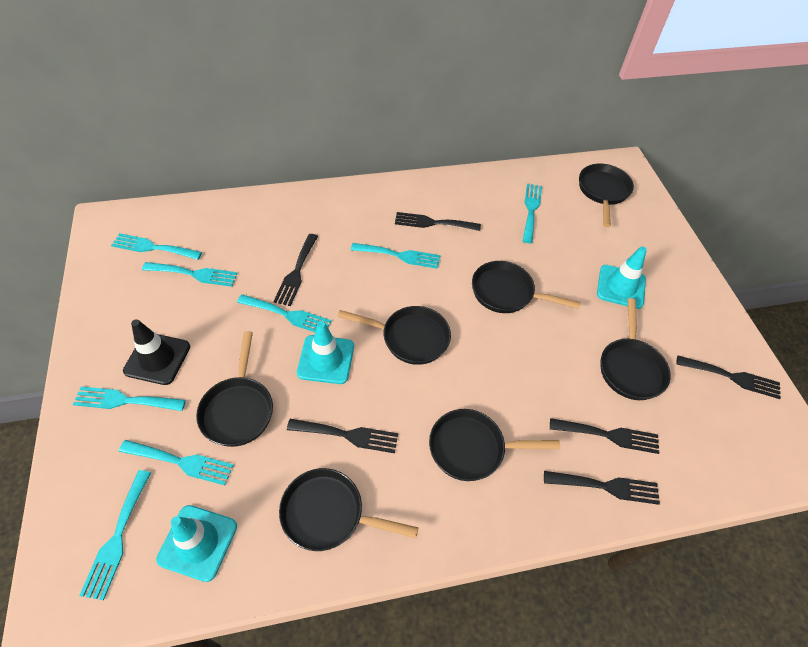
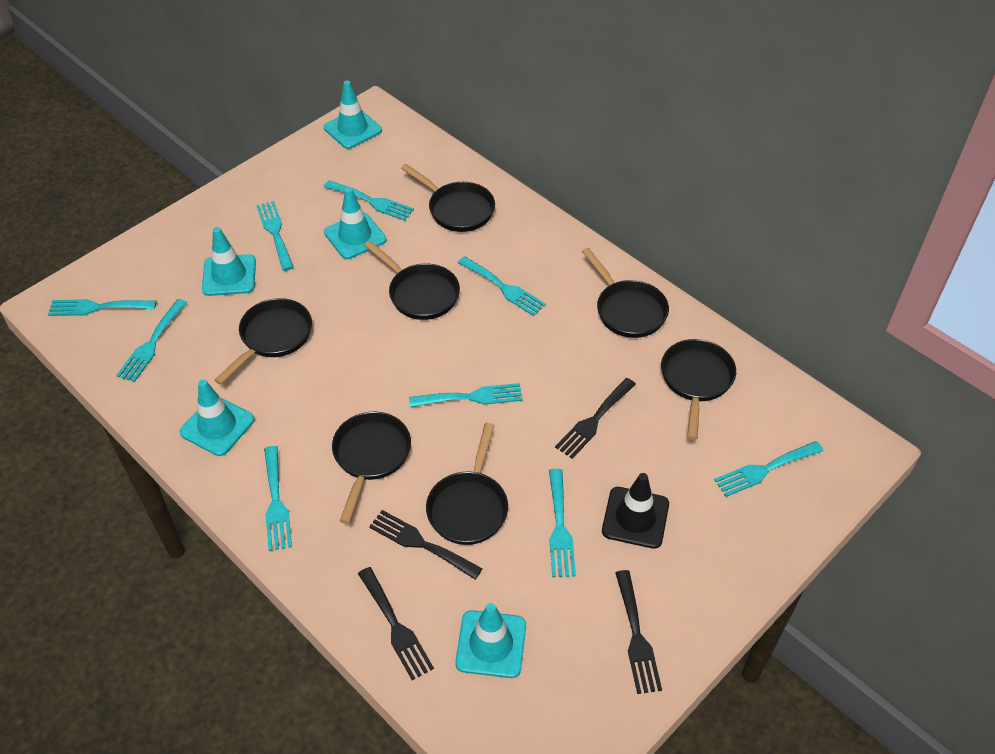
black fork: [273,234,318,306] [287,419,398,453] [395,212,481,231] [544,471,660,505] [550,418,659,454] [676,356,781,399] = 6 -> [358,567,434,680] [369,510,483,579] [555,378,636,459] [615,570,662,694] = 4
turquoise fork: [73,387,186,411] [79,470,151,600] [111,233,202,260] [119,440,234,485] [142,262,237,287] [237,294,331,332] [351,243,440,269] [523,183,542,243] = 8 -> [48,299,156,316] [116,299,187,382] [256,201,294,271] [264,446,292,551] [324,180,414,221] [409,383,523,407] [458,256,546,316] [549,469,576,577] [714,441,823,497] = 9
turquoise traffic cone: [156,505,237,582] [297,321,354,384] [597,246,647,309] = 3 -> [180,379,254,456] [202,227,256,296] [324,81,382,149] [324,188,386,259] [455,603,526,678] = 5

